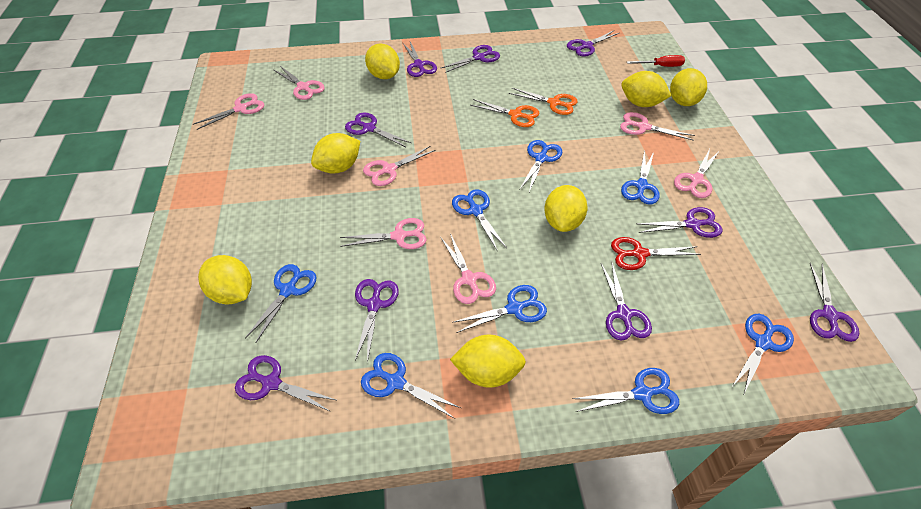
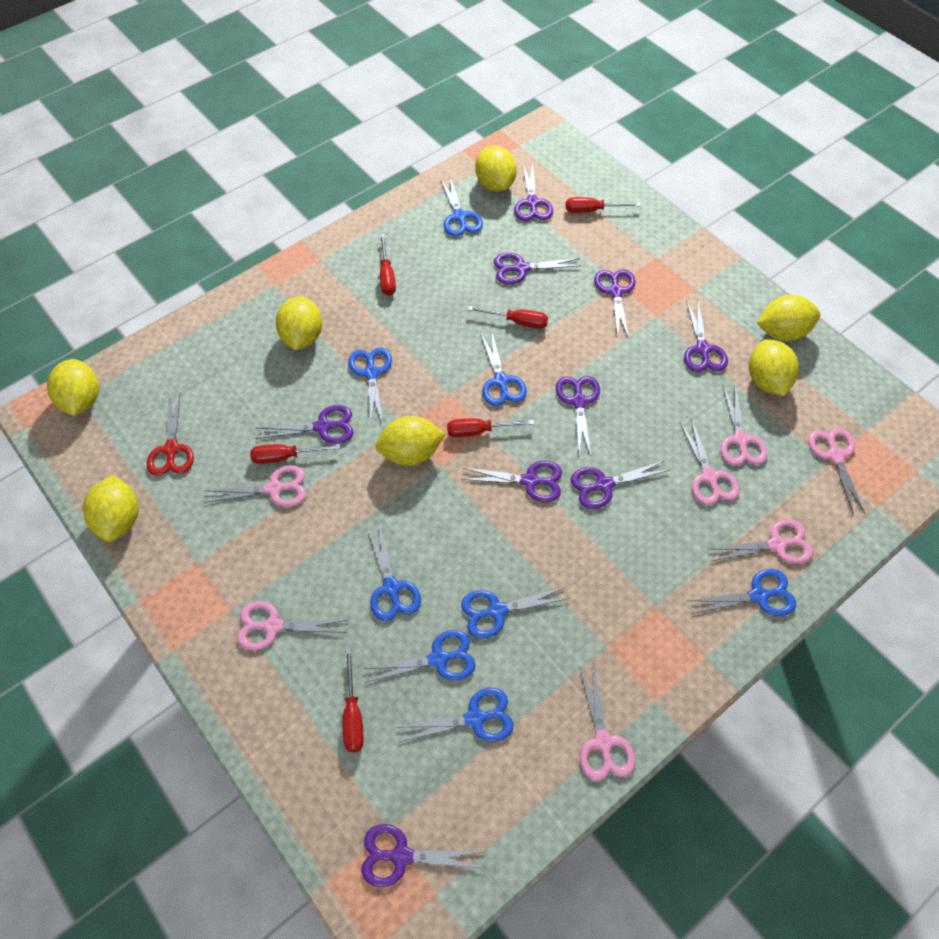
orange scissors: [470,99,539,127] [509,88,578,115] = 2 -> none = 0
red screwdriver: [627,55,685,67] = 1 -> [250,444,340,464] [343,649,364,752] [380,234,396,296] [447,418,534,437] [468,306,548,329] [566,197,641,213] = 6

